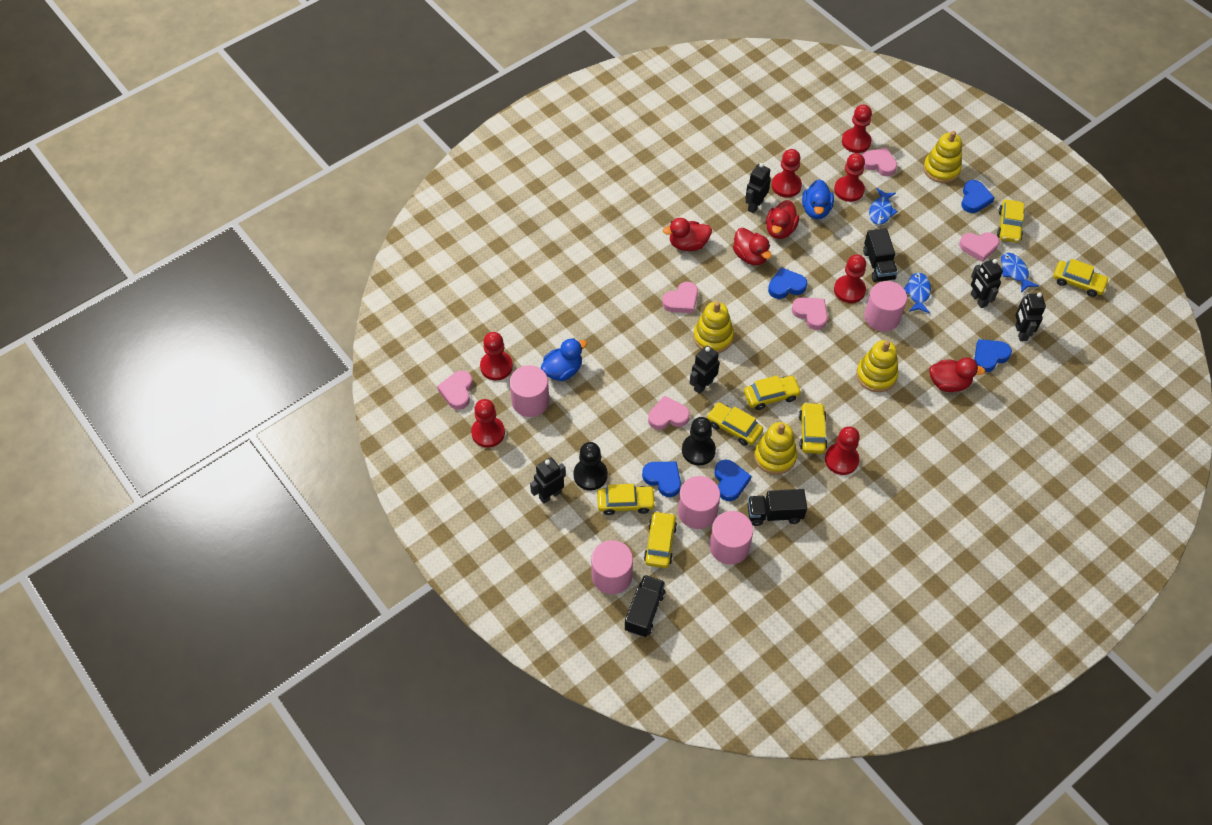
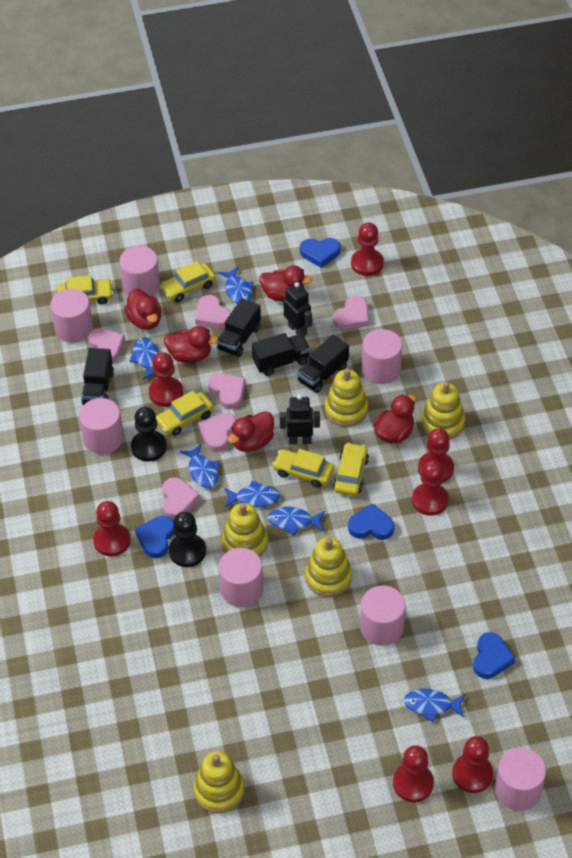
black robot: [530,457,566,504] [690,346,720,394] [745,163,771,213] [971,259,1003,308] [1015,292,1046,341] = 5 -> [280,394,320,445] [283,282,312,336] = 2
black truck: [625,575,665,637] [748,489,807,526] [863,228,898,282] = 3 -> [81,348,114,405] [217,298,261,357] [252,333,310,376] [297,335,349,393] = 4
blue duck: [541,338,587,381] [802,179,834,219] = 2 -> none = 0
blue fish: [869,188,898,225] [904,273,931,313] [1001,253,1039,293] = 3 -> [129,337,159,380] [180,444,219,488] [218,267,254,304] [224,481,280,507] [268,507,325,536] [404,689,465,722] = 6
blue heart: [642,462,681,497] [715,460,751,501] [768,267,807,299] [961,180,995,213] [974,339,1012,372] = 5 -> [135,516,174,558] [300,238,341,268] [348,503,394,540] [473,632,515,679] = 4
pink cylinder: [509,365,549,417] [591,540,633,594] [678,476,720,529] [709,511,753,565] [864,281,907,332] = 5 -> [50,289,93,343] [79,398,124,454] [119,246,160,297] [218,548,263,607] [360,586,405,646] [362,329,402,384] [495,748,546,811] = 7
red duck: [663,218,712,251] [733,228,772,265] [766,200,799,239] [929,357,985,392] = 4 -> [124,289,161,330] [164,326,219,363] [228,411,274,452] [259,266,312,302] [373,395,417,443] = 5
yellow car: [597,484,656,515] [644,511,677,568] [707,402,763,446] [744,375,801,410] [799,402,827,454] [997,199,1024,243] [1053,259,1109,297] = 7 -> [57,275,114,305] [156,391,214,436] [160,261,216,302] [272,449,335,488] [333,443,369,496] = 5
yellow stacking toy: [693,301,734,353] [754,422,797,475] [856,340,898,392] [923,131,962,183] = 4 -> [193,751,244,813] [222,503,268,557] [305,537,352,597] [325,368,368,427] [421,382,465,439] = 5

